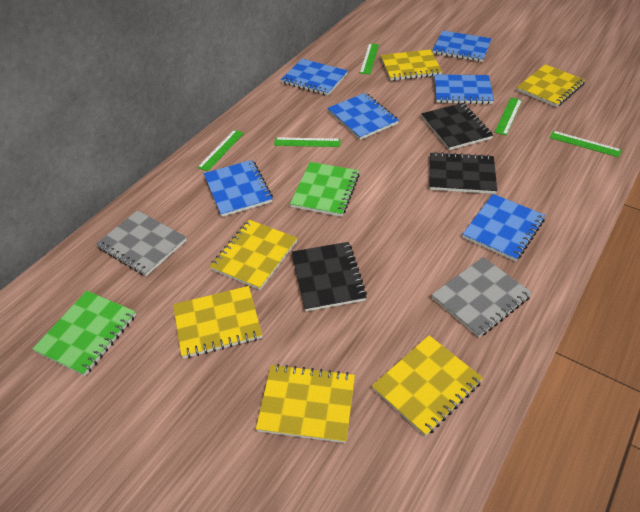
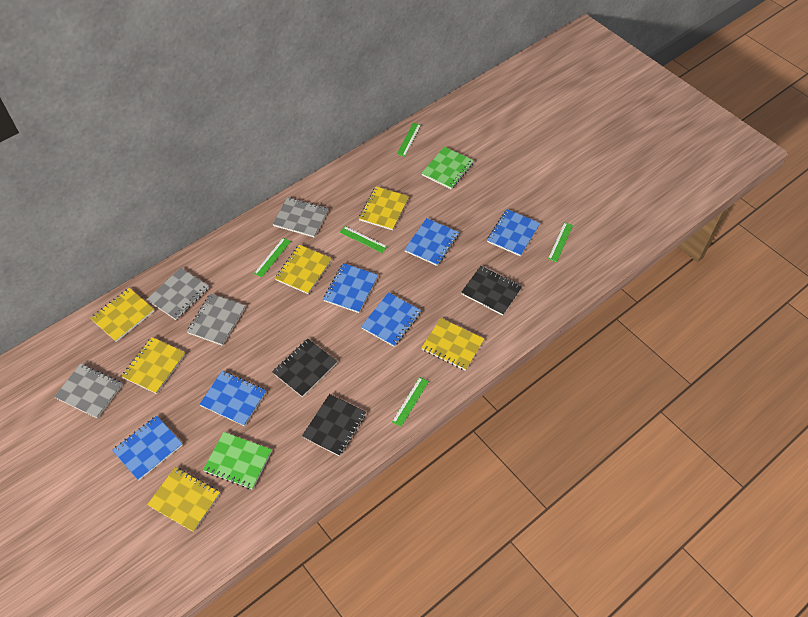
grey notebook: [96,210,187,276] [432,257,532,337] = 2 -> [54,364,122,419] [147,268,209,320] [187,294,246,346] [273,197,328,238] = 4

